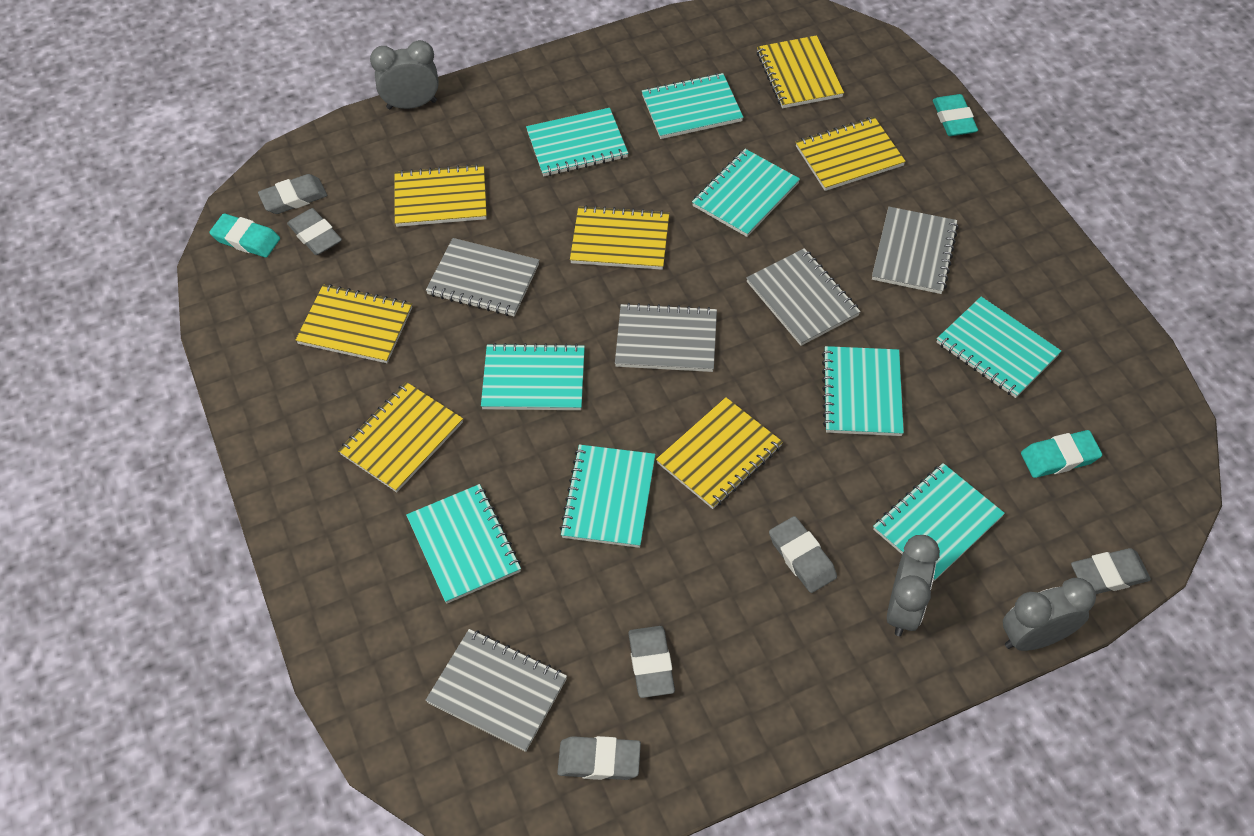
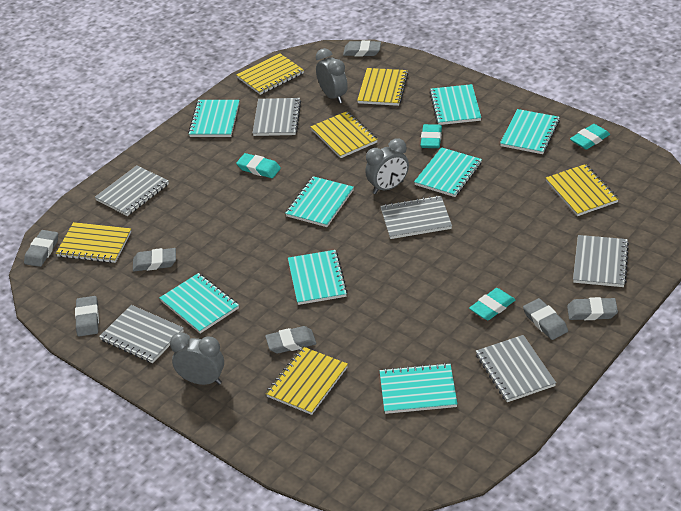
grey eraser: [258,174,327,214] [287,208,342,255] [557,736,641,780] [628,626,675,698] [769,516,837,593] [1071,548,1151,594] = 6 -> [24,230,58,267] [75,296,99,336] [133,248,176,271] [265,326,316,354] [343,40,381,57] [523,298,568,340] [567,297,618,320] = 7
grey notebook: [426,238,539,316] [426,629,567,752] [615,303,717,372] [746,248,861,346] [872,207,959,294] = 5 -> [95,165,169,216] [99,305,184,363] [253,98,301,136] [380,196,452,239] [476,335,556,402] [573,235,629,287] = 6
turquoise eraser: [209,213,280,258] [933,94,978,136] [1021,430,1102,478] = 3 -> [236,153,281,178] [420,124,442,148] [469,288,515,320] [570,124,610,150] = 4
turquoise notebook: [406,484,521,604] [481,343,585,410] [526,108,628,176] [560,444,655,548] [642,73,743,139] [692,149,800,237] [822,346,904,436] [873,463,1005,581] [937,297,1061,398] = 9 -> [159,273,239,334] [188,100,239,137] [285,176,354,227] [288,250,348,305] [380,363,457,414] [414,147,482,197] [429,84,481,125] [500,109,560,154] = 8
yellow notebook: [296,284,412,363] [338,382,463,492] [395,164,487,227] [570,205,669,270] [656,397,783,509] [757,35,844,108] [796,117,906,191] = 7 -> [56,222,131,263] [236,53,304,95] [266,347,348,415] [310,111,378,158] [357,68,408,106] [546,164,619,216] = 6

